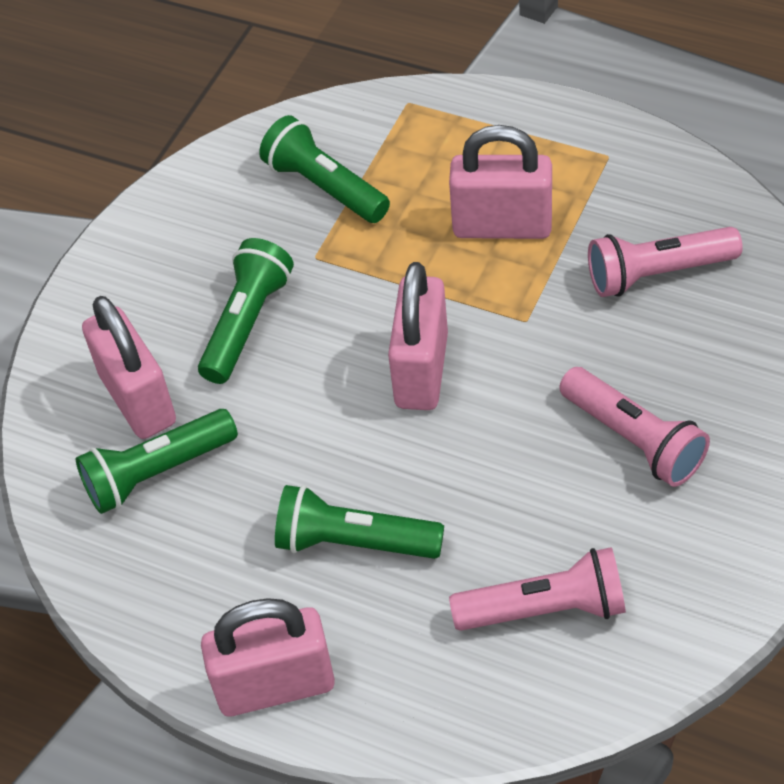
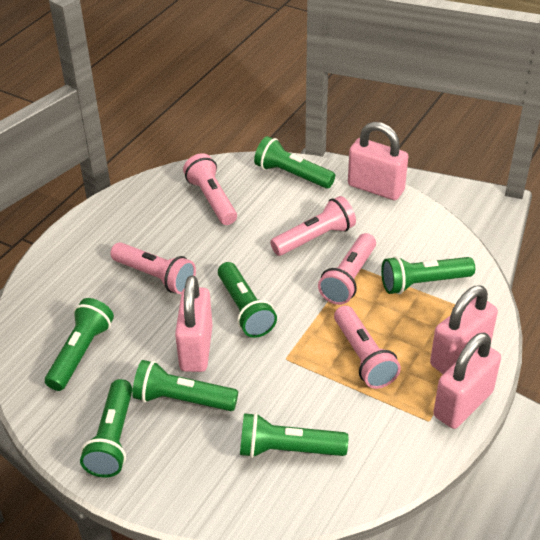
green flashlight: [76,409,238,514] [198,238,294,384] [259,115,390,223] [275,485,444,559] = 4 -> [45,298,114,391] [80,379,133,477] [132,360,238,411] [218,262,277,338] [240,413,348,458] [254,136,335,189] [381,256,475,294] = 7
pink flashlight: [449,547,626,631] [559,367,710,487] [588,227,743,297] = 3 -> [110,242,196,294] [183,153,237,225] [270,196,356,256] [318,233,376,305] [334,305,401,389] = 5

